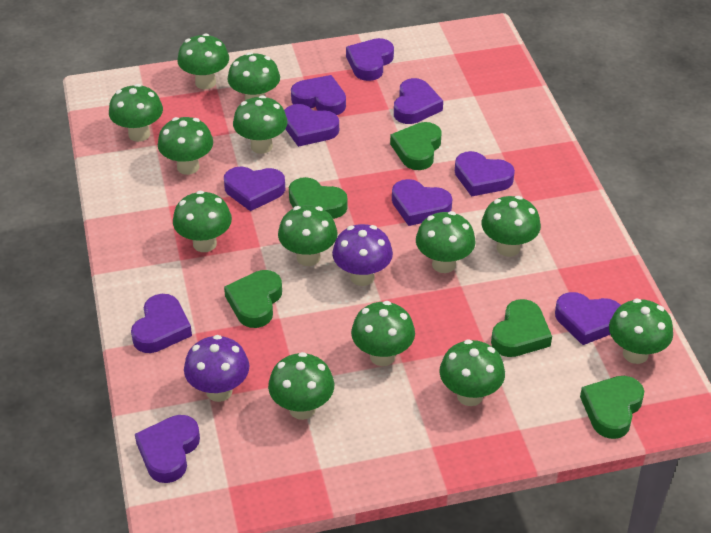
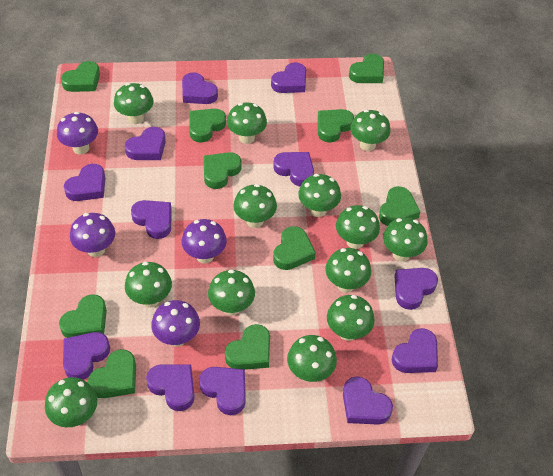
green heart: [224,270,282,328] [289,177,348,219] [390,122,442,170] [491,299,552,357] [580,376,644,439] = 5 -> [59,294,107,338] [61,61,100,92] [88,349,136,398] [189,109,226,143] [204,152,242,189] [225,324,270,370] [273,226,316,270] [318,109,354,143] [349,54,384,83] [379,186,420,226] = 10
purple heart: [131,294,192,353] [135,415,200,483] [224,166,285,211] [284,104,339,147] [291,75,346,115] [346,38,394,81] [392,179,452,226] [394,78,443,124] [455,151,515,197] [555,292,621,345] = 10 -> [63,332,110,380] [64,164,105,201] [125,127,166,160] [131,200,172,239] [146,364,195,411] [182,72,218,104] [199,367,246,415] [271,62,306,93] [273,152,314,186] [343,376,393,425] [392,328,438,373] [395,268,438,310] = 12
purple mushroom: [184,335,249,402] [332,224,393,286] = 2 -> [57,112,98,154] [70,213,115,257] [151,300,200,347] [182,219,227,264] = 4

